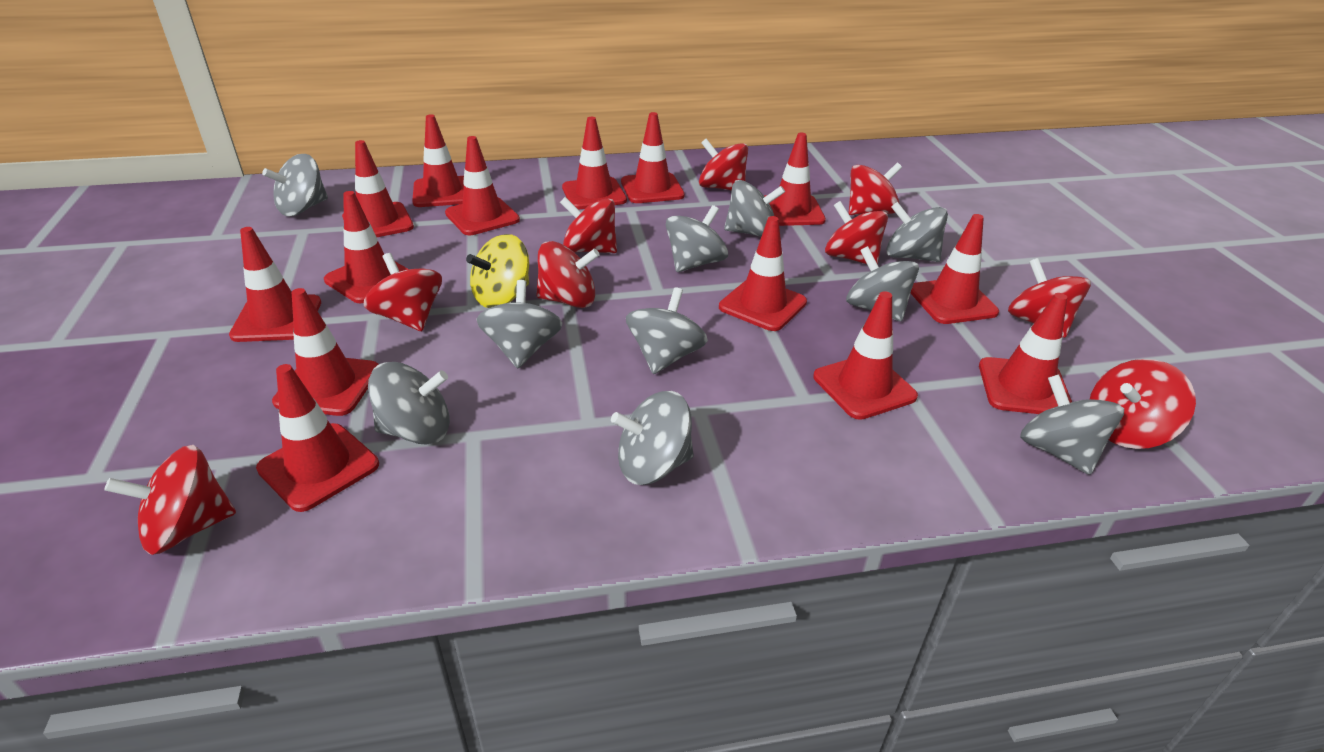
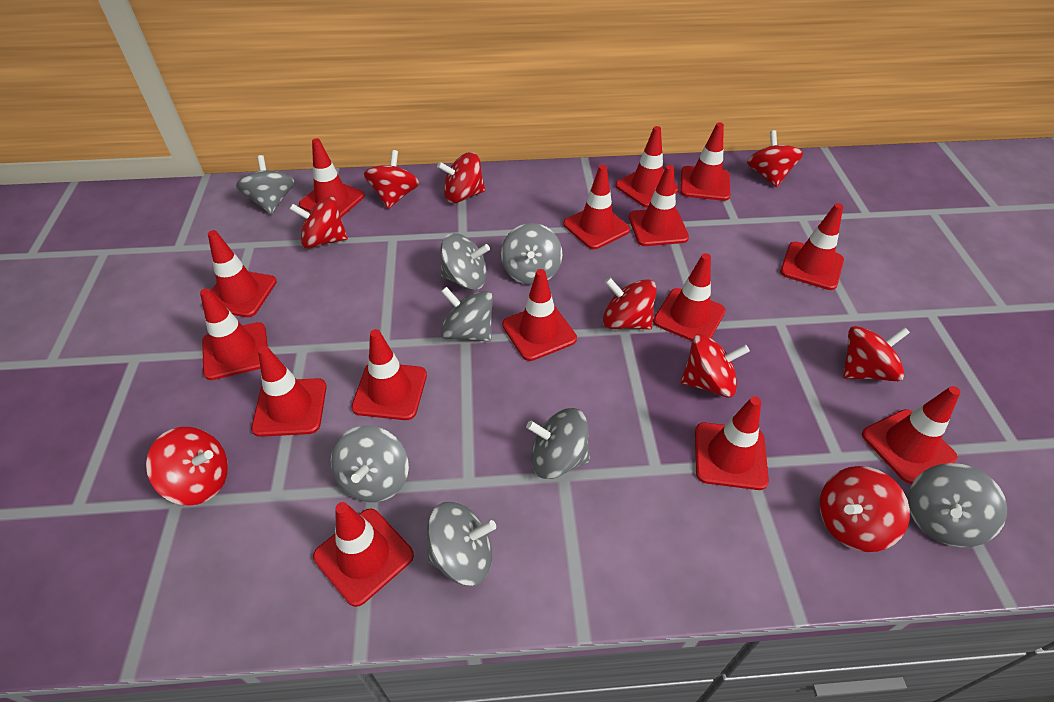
grey spinning top: [262,154,328,216] [368,362,450,445] [476,280,562,368] [611,391,694,485] [626,287,708,374] [666,205,728,272] [724,180,785,237] [846,246,919,322] [886,202,948,262] [1020,375,1124,475] = 10 -> [236,155,295,214] [331,426,409,502] [427,502,496,586] [440,233,490,290] [441,287,493,342] [501,223,562,285] [526,408,590,479] [908,463,1007,547] = 8
red traffic cone: [229,227,321,342] [256,364,379,512] [272,288,379,416] [324,191,409,303] [342,140,414,237] [412,114,464,207] [445,136,520,235] [562,117,627,209] [621,112,685,203] [719,216,807,331] [765,133,826,226] [813,291,918,420] [911,214,999,324] [979,293,1072,414] = 14 -> [200,288,268,380] [202,230,277,317] [251,346,327,437] [299,138,365,217] [313,502,414,607] [351,329,427,420] [502,269,577,361] [563,165,630,249] [616,126,679,208] [629,165,689,246] [653,253,726,341] [680,122,731,201] [695,396,769,490] [780,203,844,290] [862,386,960,484] = 15
yellow spinning top: [466,234,529,308] = 1 -> none = 0

